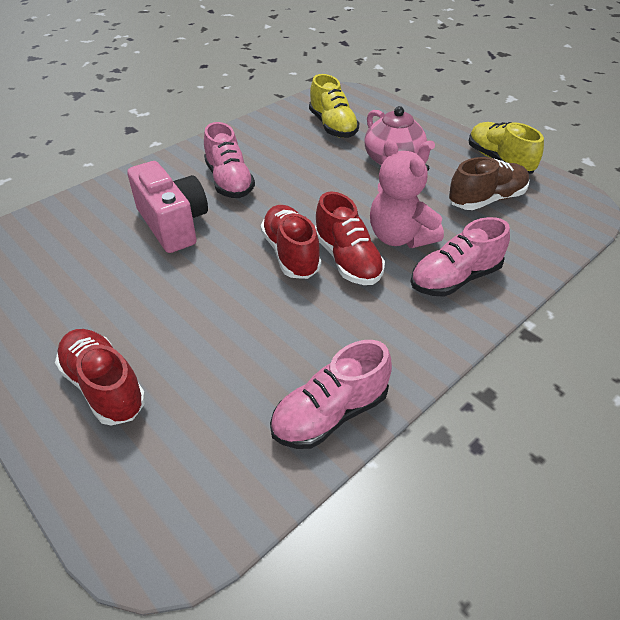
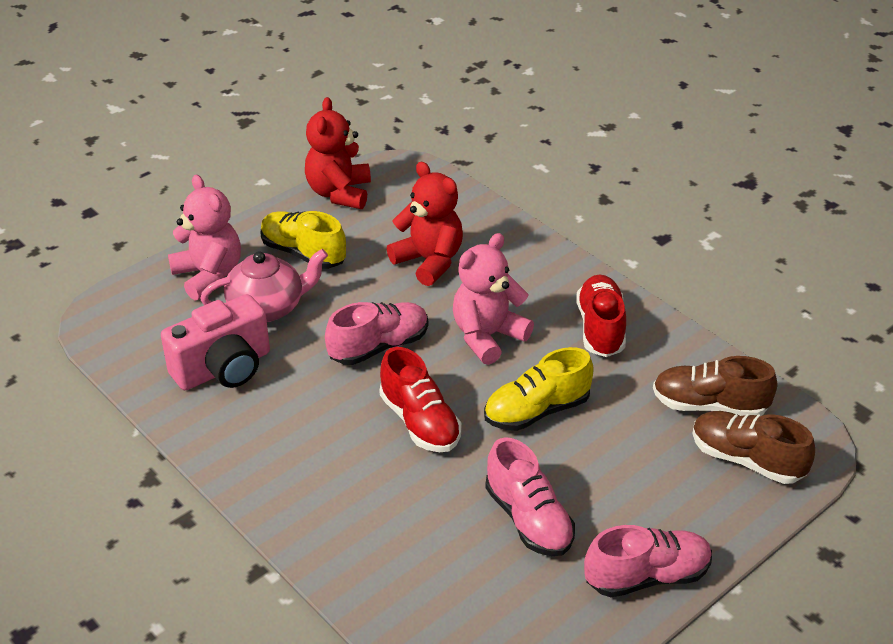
brown shoe: [448,157,529,210] = 1 -> [653,356,777,416] [692,411,815,484] = 2
pink teddy bear: [370,139,444,248] = 1 -> [168,175,241,300] [453,233,534,365] = 2
red shoe: [55,329,146,426] [260,205,321,279] [315,191,385,285] = 3 -> [379,347,461,452] [576,275,626,357] = 2
red teddy bear: none = 0 -> [305,97,371,209] [387,162,463,286] = 2

